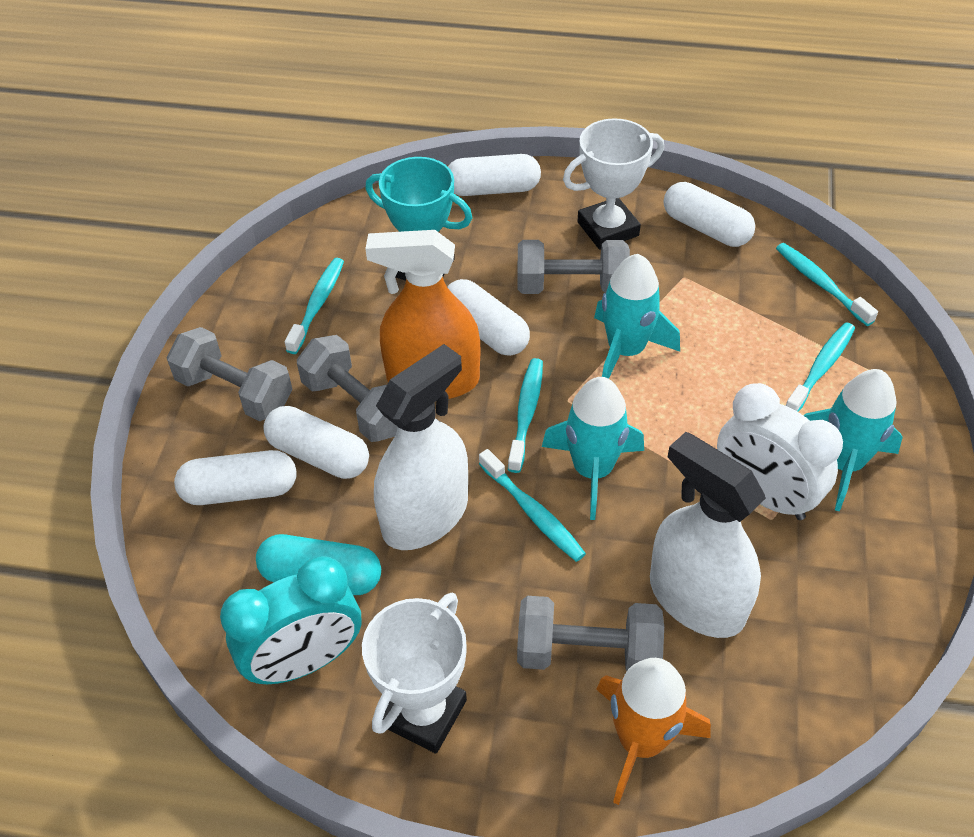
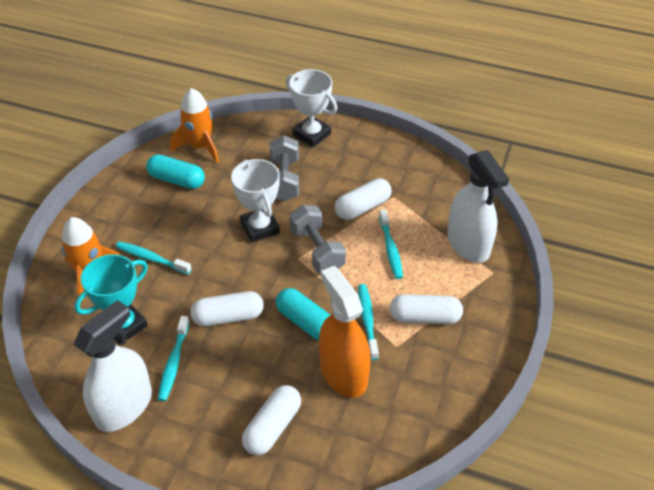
grey dumbbell: [166,327,292,421] [297,335,398,442] [517,240,630,294] [517,596,664,671] = 4 -> [270,135,299,201] [289,205,346,273] = 2
orange rocket: [596,658,711,805] = 1 -> [61,217,120,303] [170,88,219,163] = 2
turquoise capsule: [256,534,381,595] = 1 -> [146,154,205,189] [276,288,330,341] = 2
turquoise clock: [220,556,361,684] = 1 -> none = 0
turquoise rocket: [542,377,644,520] [594,254,680,379] [804,369,903,511] = 3 -> none = 0
turquoise toothbrush: [285,258,344,354] [479,449,586,562] [508,358,543,473] [776,243,878,326] [786,322,855,412] = 5 -> [116,241,192,274] [158,316,190,402] [358,284,379,360] [379,210,403,279] = 4
white capsule: [174,450,296,505] [263,406,369,479] [447,279,530,356] [448,154,541,196] [664,182,755,247] = 5 -> [191,291,264,326] [242,385,301,455] [335,178,392,220] [390,294,463,324] = 4
white clock: [717,383,843,520] = 1 -> none = 0

